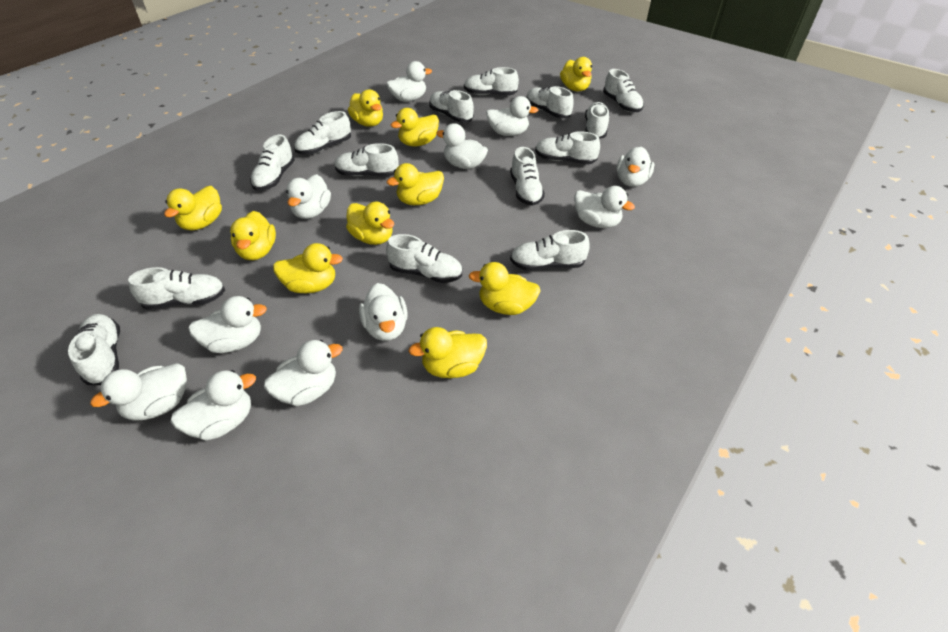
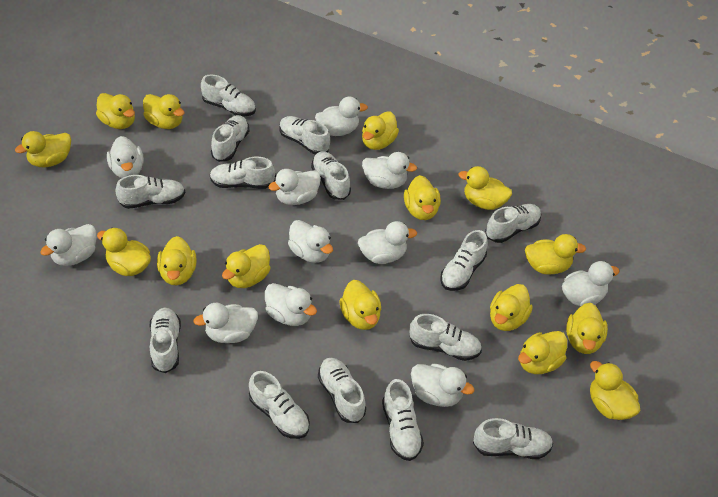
yellow duck: [164,186,222,231] [230,211,276,260] [273,243,343,293] [346,202,394,245] [348,90,383,127] [387,163,444,205] [391,108,439,146] [409,327,487,378] [469,262,541,315] [560,57,592,91] = 10 -> [15,131,71,167] [96,93,135,129] [97,228,151,276] [143,94,184,129] [157,236,196,285] [222,244,271,288] [339,280,381,330] [362,112,399,150] [404,175,441,220] [458,166,512,210] [490,284,533,331] [518,331,567,374] [525,234,586,275] [566,303,608,354] [590,361,641,420] = 15

